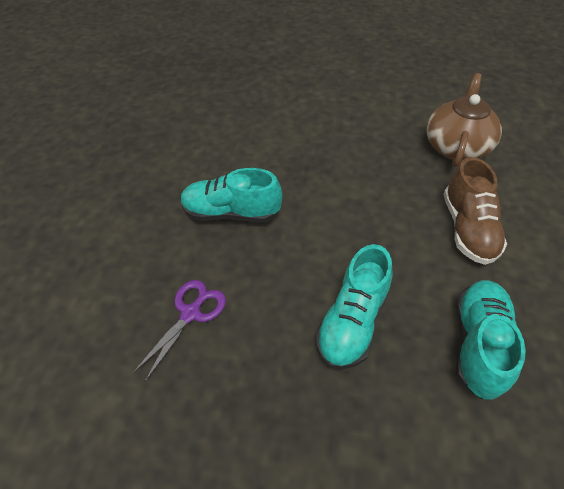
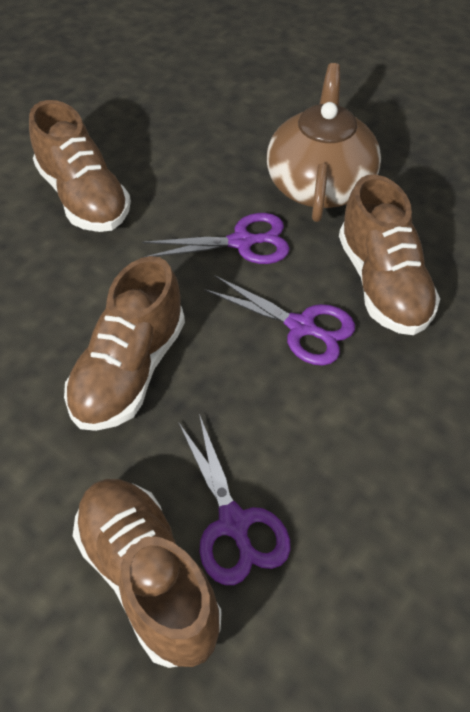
brown shoe: [444,157,507,265] = 1 -> [29,100,131,232] [64,256,185,431] [73,479,221,668] [339,175,440,335] = 4
purple scissors: [132,280,226,382] = 1 -> [142,213,290,264] [178,414,290,585] [204,276,355,366] = 3
turquoise shoe: [181,168,282,223] [315,244,393,370] [456,280,526,400] = 3 -> none = 0

